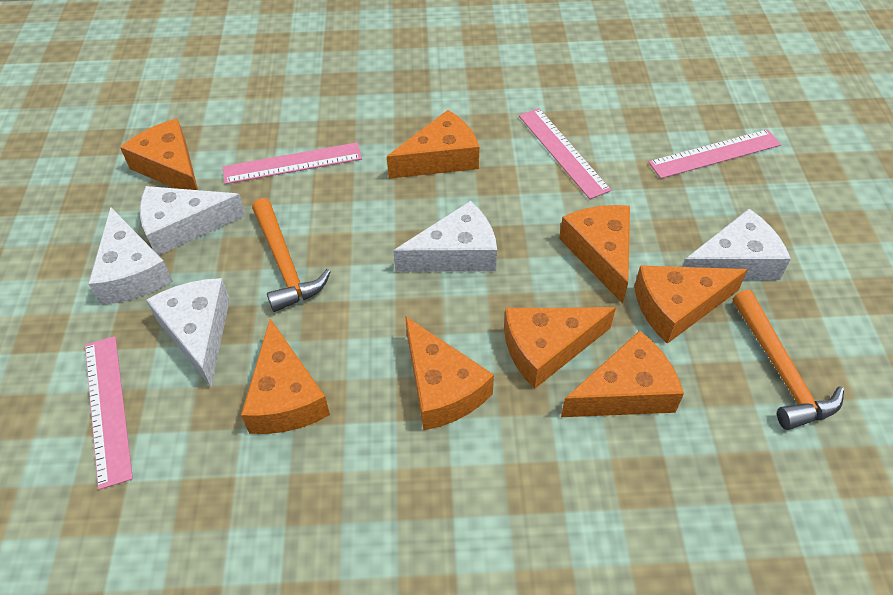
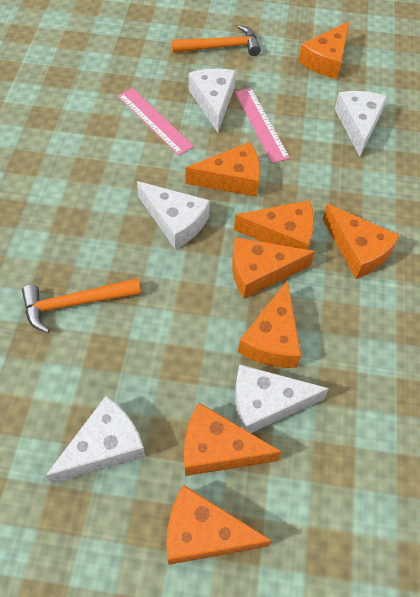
pink ruler: [85,336,133,490] [223,142,362,184] [519,108,611,199] [648,129,781,179] = 4 -> [118,88,194,155] [235,88,290,163] = 2

